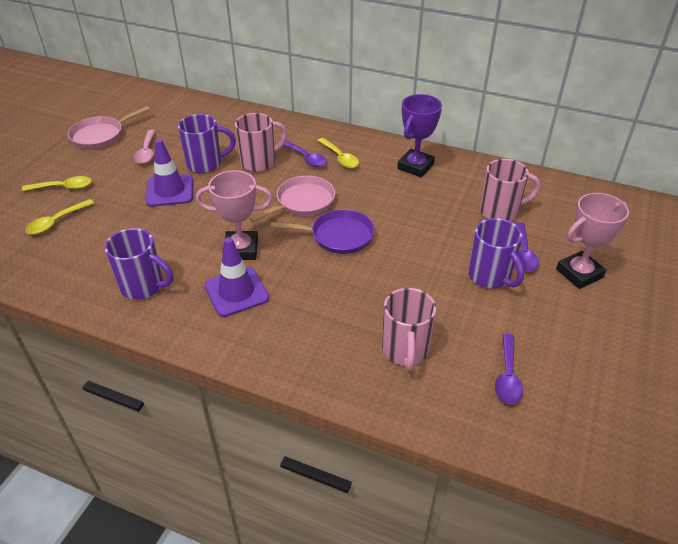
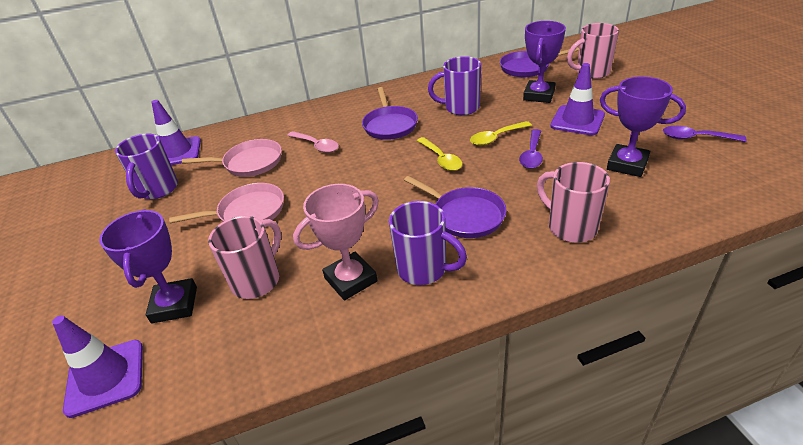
pink trophy: [196,170,273,260] [556,193,629,289] = 2 -> [293,184,379,300] = 1
purple pan: [271,209,375,254] = 1 -> [362,87,418,140] [404,176,506,238] [500,47,579,77] = 3
purple spoon: [284,141,327,167] [495,333,523,404] [515,222,539,271] = 3 -> [519,129,543,169] [663,126,747,142] = 2
purple traffic cone: [146,139,193,207] [204,237,269,317] = 2 -> [52,315,143,418] [152,100,201,165] [550,63,605,135] = 3
purple trophy: [397,94,442,177] = 1 -> [99,209,197,323] [523,21,566,103] [600,77,686,177] = 3
yellow spoon: [22,176,92,191] [25,199,94,235] [317,138,359,168] = 3 -> [417,137,462,171] [470,121,532,146] = 2

